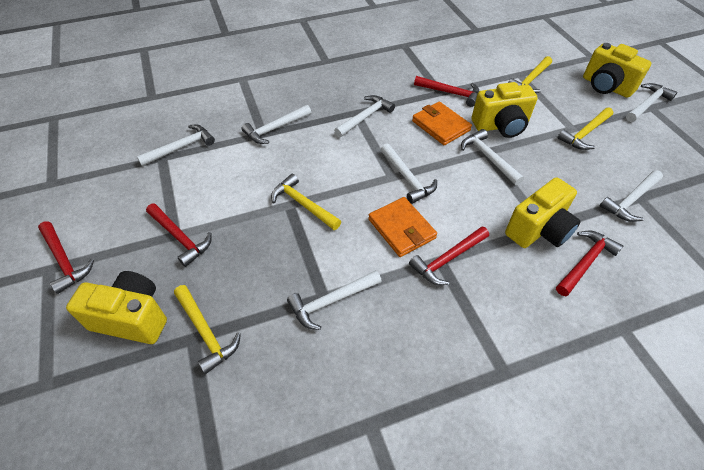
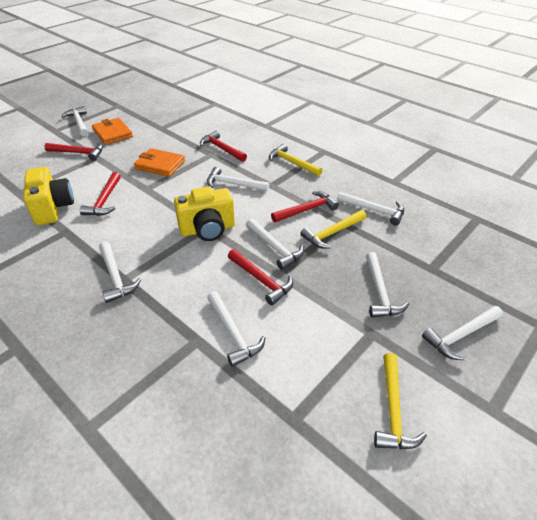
yellow camera: [66,271,167,344] [472,82,538,138] [505,177,581,248] [583,43,651,98] = 4 -> [23,167,74,225] [174,186,235,241] = 2
yellow hammer: [174,285,241,374] [271,174,341,230] [508,56,552,93] [557,108,613,150] = 4 -> [269,144,322,176] [300,210,366,249] [374,353,427,449] = 3

